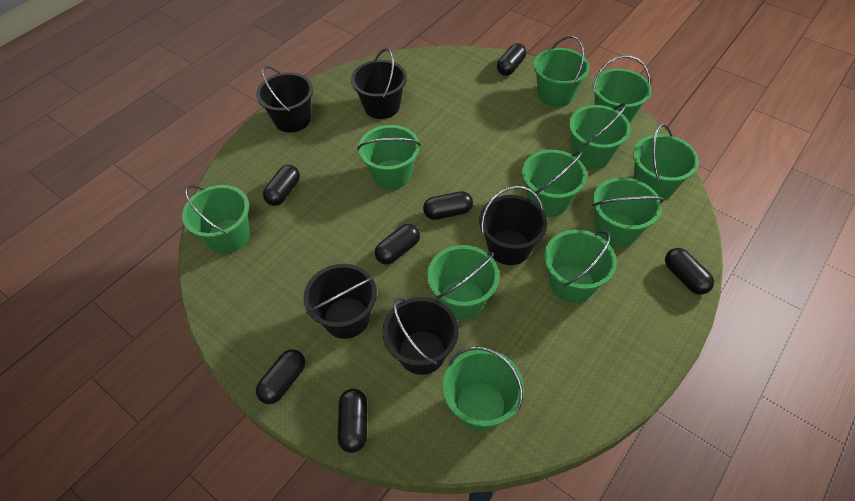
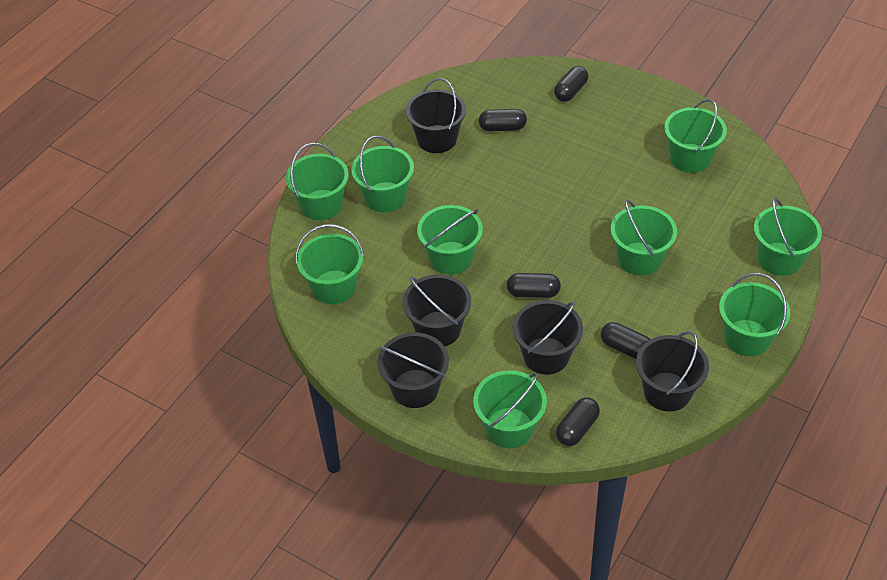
black capsule: [256,349,305,404] [263,165,300,206] [338,389,367,453] [375,224,420,265] [423,191,473,220] [497,43,526,76] [665,248,714,295] = 7 -> [479,109,527,132] [507,273,561,298] [554,66,588,102] [556,397,600,446] [601,322,651,359] = 5
green bucket: [182,185,250,254] [357,125,421,189] [427,245,499,319] [443,346,524,431] [522,150,587,217] [533,36,590,107] [544,230,617,303] [569,103,631,169] [592,177,664,247] [593,55,652,123] [633,124,699,200] = 11 -> [286,143,349,220] [296,224,364,304] [351,136,414,212] [417,205,483,275] [473,370,547,448] [611,200,677,276] [664,99,727,173] [719,273,790,356] [754,198,822,276] = 9

